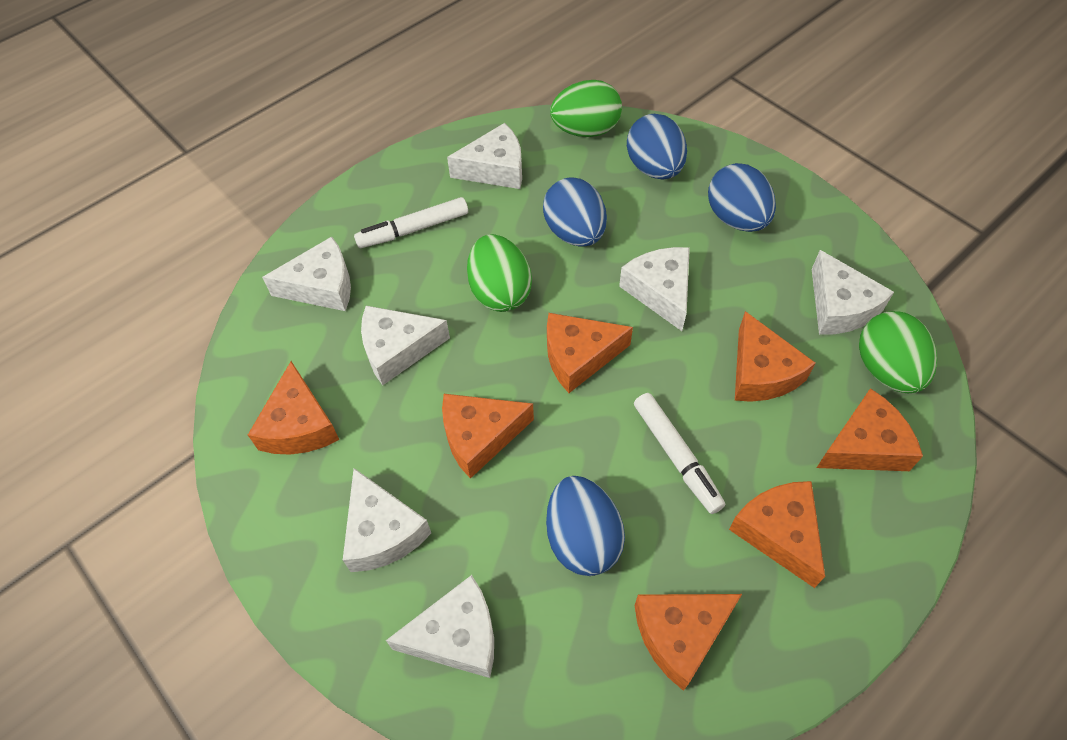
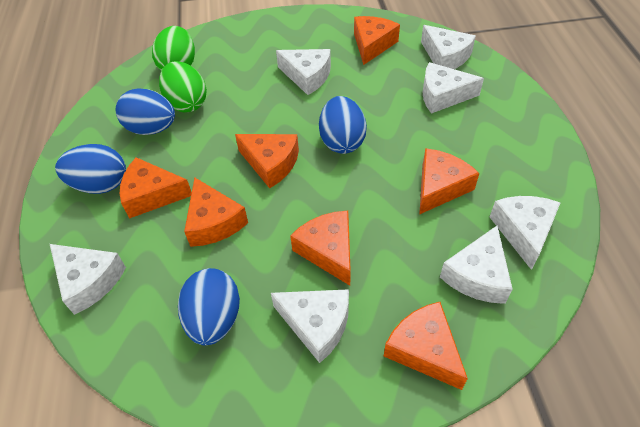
green egg: [467,234,532,312] [550,80,622,137] [859,311,937,393] = 3 -> [152,26,195,71] [159,61,207,112] = 2
white marker: [354,197,468,248] [634,393,725,514] = 2 -> none = 0

